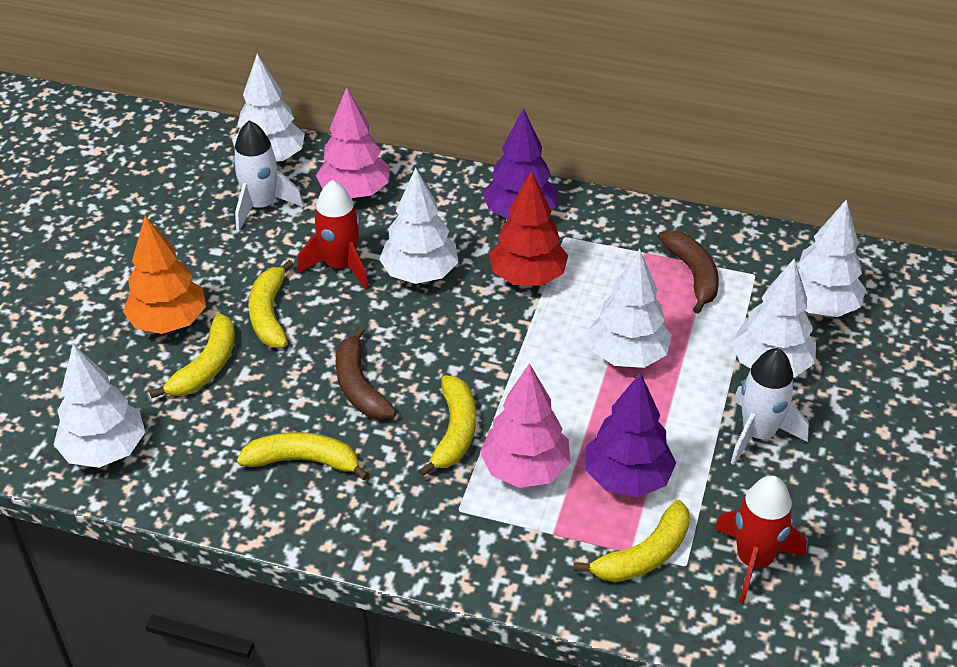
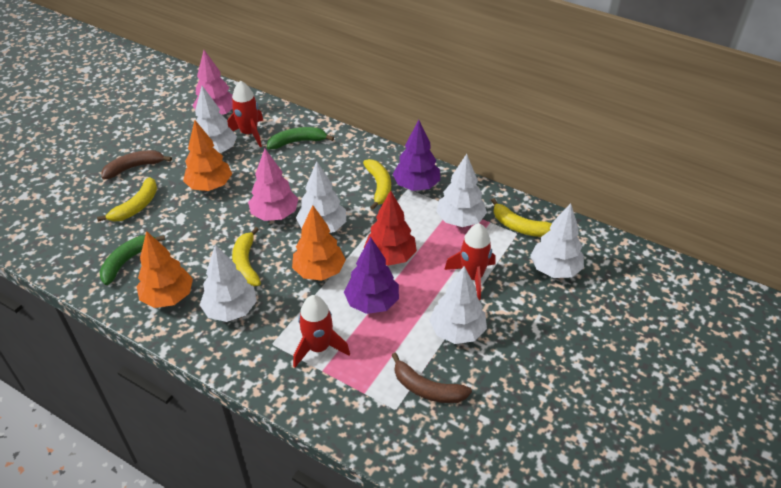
green banana: none = 0 -> [99,235,165,285] [267,127,334,149] = 2
orange tree: [123,216,206,334] = 1 -> [137,231,193,308] [183,120,232,191] [292,205,346,281] = 3
red rocket: [297,180,369,290] [714,475,807,604] = 2 -> [227,81,264,147] [293,295,350,367] [444,223,495,300] = 3
white rocket: [233,120,304,231] [731,348,809,465] = 2 -> none = 0
yellow banana: [149,314,235,398] [237,432,370,481] [248,260,294,347] [418,375,476,476] [574,500,690,582] = 5 -> [97,177,157,222] [232,227,261,286] [363,159,391,210] [491,198,552,237] = 4

